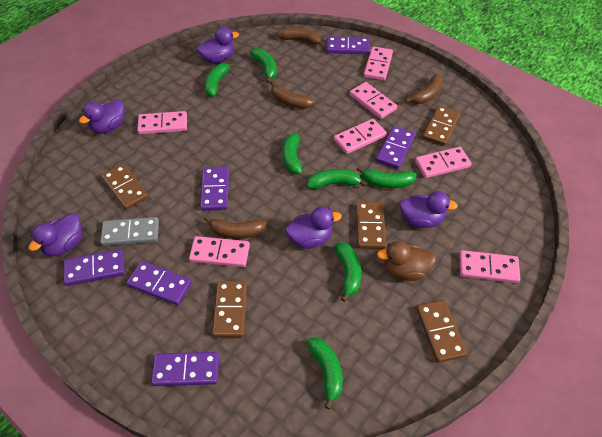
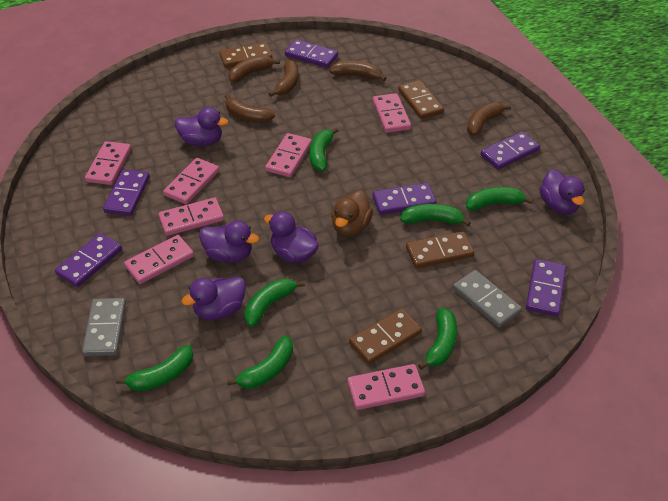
brown banana: [204,216,267,239] [271,81,315,109] [277,27,324,47] [405,74,443,104] = 4 -> [225,94,275,123] [228,55,280,82] [268,60,299,97] [329,61,387,81] [467,102,511,136] = 5
brown domino: [101,164,149,210] [212,281,247,338] [356,201,386,249] [416,300,467,363] [422,105,460,146] = 5 -> [219,42,272,68] [349,308,422,364] [398,80,444,119] [406,231,474,268] = 4
grey domino: [100,217,159,246] = 1 -> [82,298,126,356] [453,270,522,328] = 2

